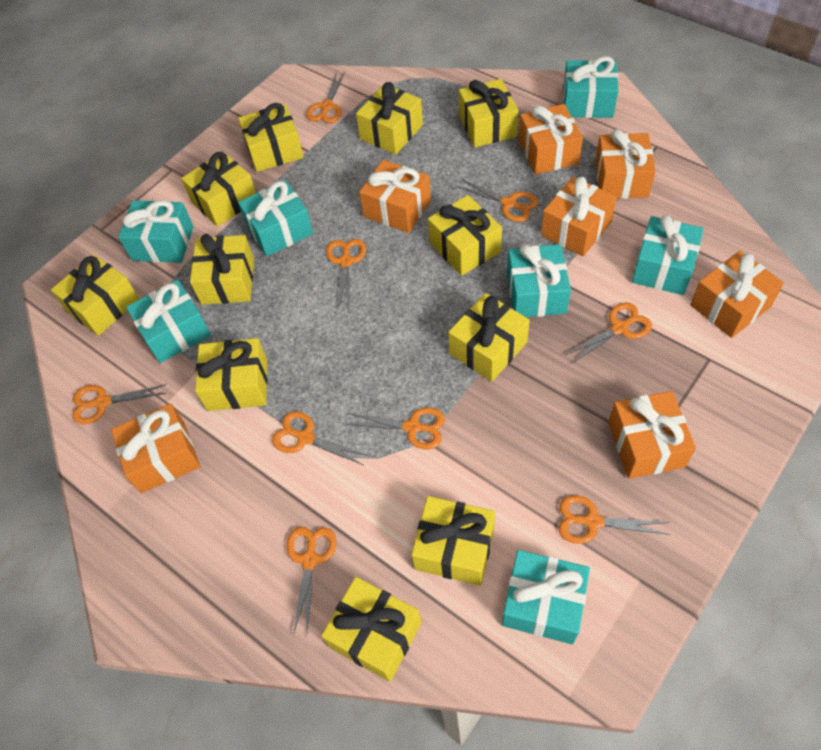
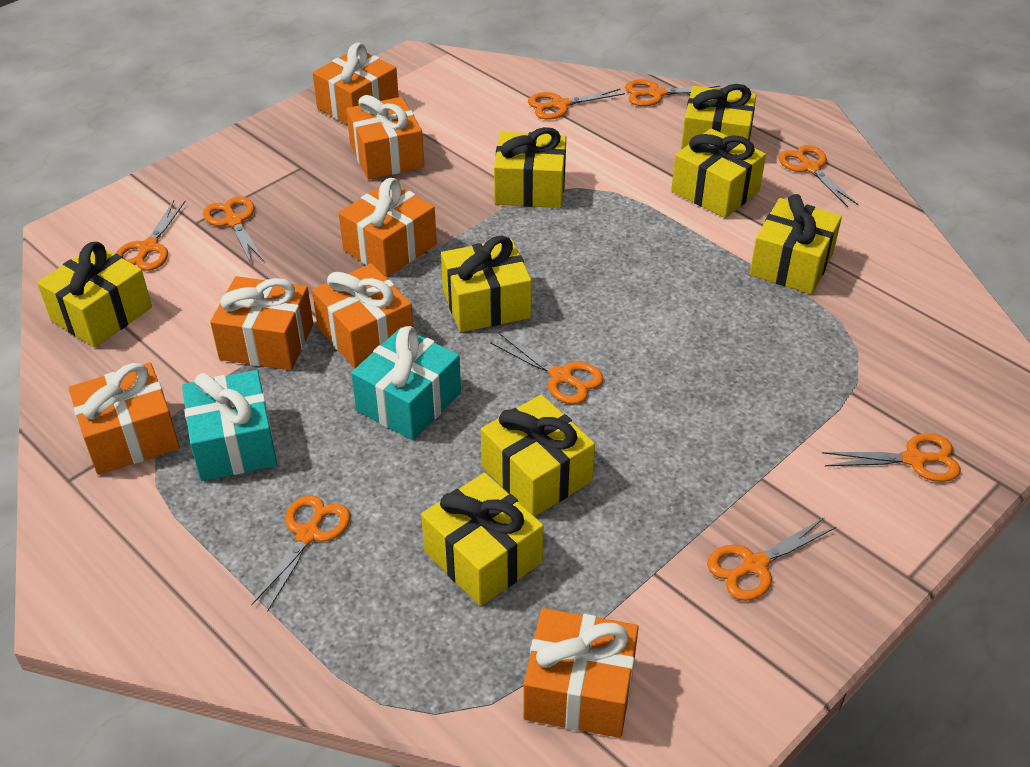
turquoise gift: [118,200,194,263] [126,280,211,363] [238,180,313,256] [502,550,590,644] [507,244,571,317] [563,56,618,118] [632,215,704,295] = 7 -> [182,370,277,481] [351,326,461,440] = 2
yellow gift: [51,254,139,336] [181,152,256,227] [190,234,254,305] [195,338,268,411] [238,103,304,172] [321,577,422,682] [356,82,423,154] [411,496,495,586] [428,195,502,276] [448,293,530,382] [459,79,518,147] = 11 -> [37,242,152,347] [421,473,543,606] [441,236,532,332] [481,395,595,517] [494,127,566,208] [671,129,766,218] [681,84,756,150] [750,194,842,294] = 8

